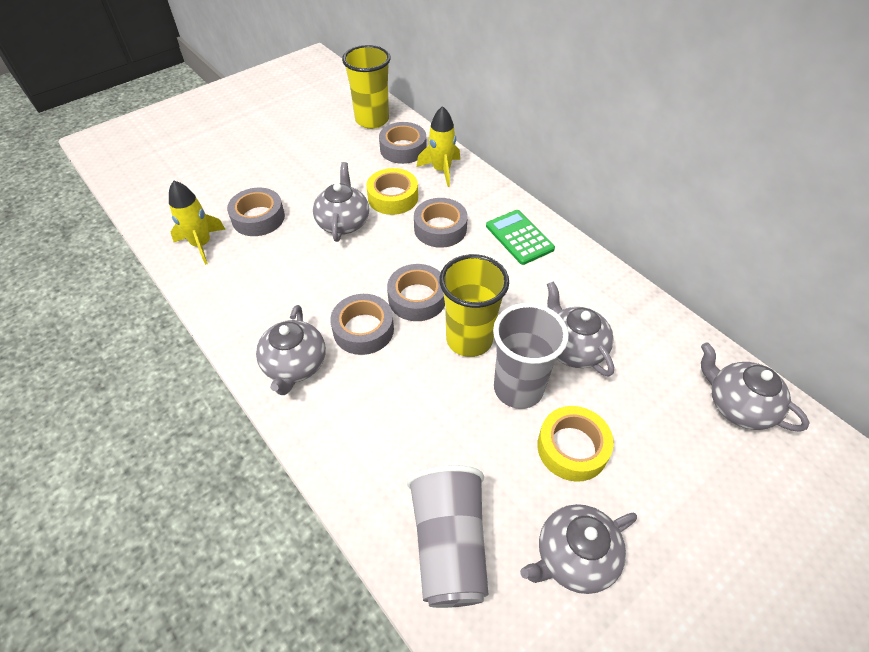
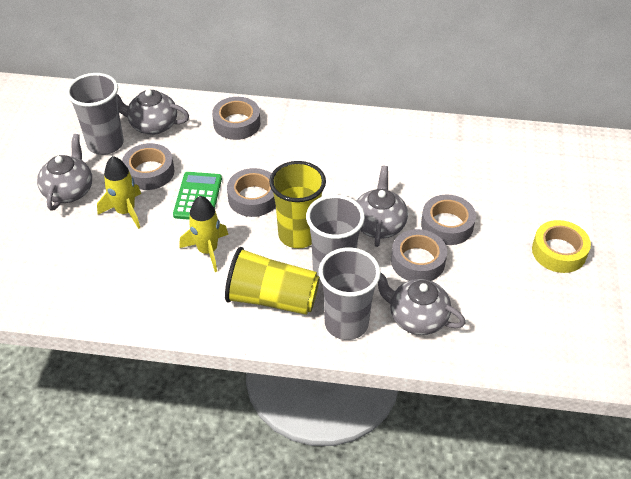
grey cup: [407,465,488,608] [493,303,569,409] = 2 -> [66,73,124,155] [306,195,365,276] [318,247,381,340] = 3
grey teapot: [256,305,326,395] [313,162,369,242] [520,504,637,594] [547,281,614,377] [701,342,810,432] = 5 -> [37,134,92,210] [117,89,189,135] [356,166,408,247] [378,273,466,335] = 4
yellow tape: [366,168,418,215] [537,406,614,482] = 2 -> [532,220,591,273] = 1

